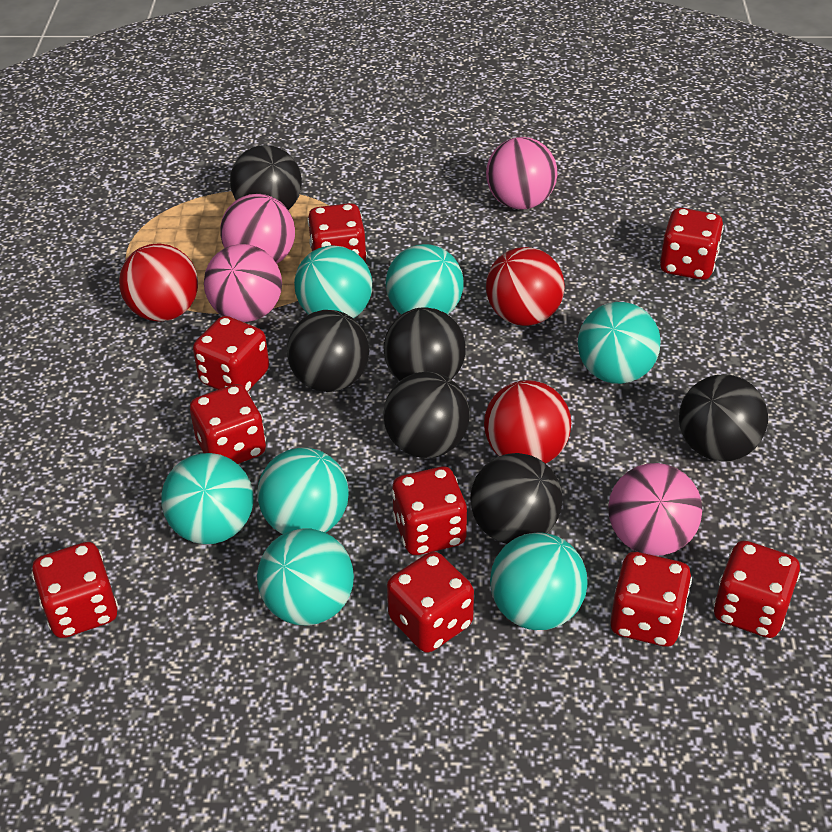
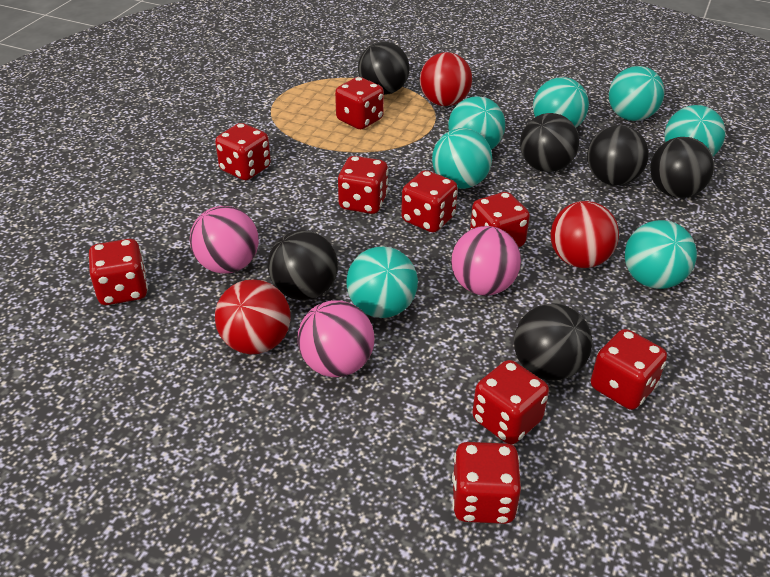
pink ball: [204,244,282,322] [220,194,295,263] [486,137,557,209] [608,463,702,556] = 4 -> [190,206,259,274] [298,300,374,377] [451,226,521,295] = 3

